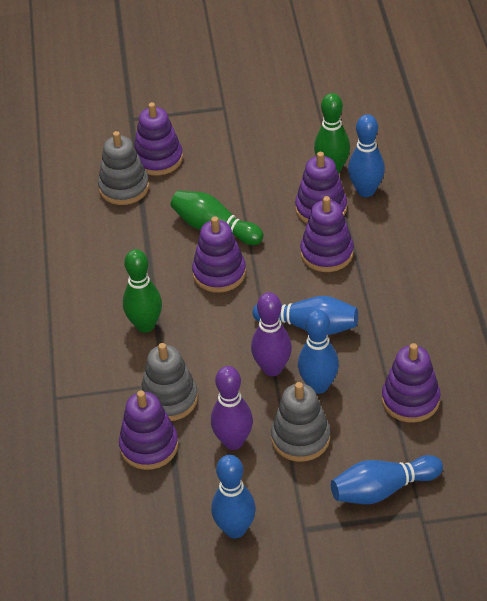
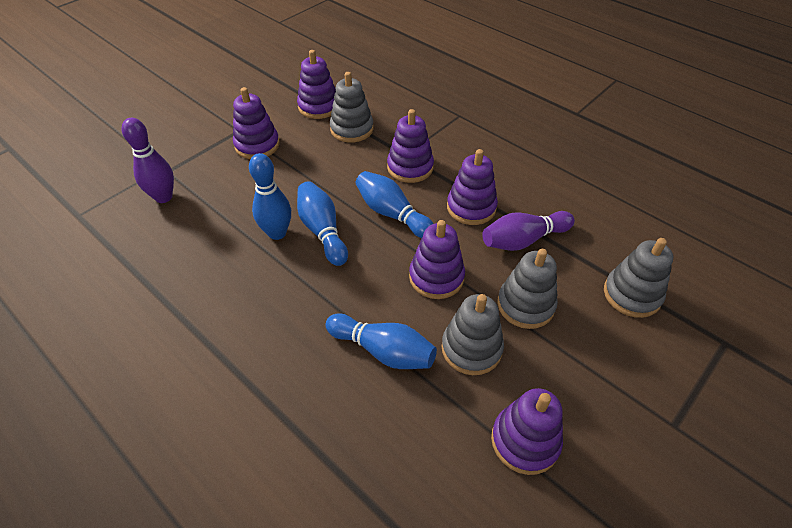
blue bowling pin: [211,455,256,538] [253,296,358,335] [298,309,339,394] [331,455,443,504] [348,114,385,197] = 5 -> [249,153,291,240] [297,181,348,266] [326,313,437,369] [356,171,434,238] = 4
green bowling pin: [123,249,162,333] [171,191,264,245] [314,93,350,174] = 3 -> none = 0
grey stacking toy: [98,131,149,205] [140,343,198,421] [271,382,330,462] = 3 -> [330,72,374,143] [441,294,504,375] [497,249,558,329] [604,238,673,318] = 4

